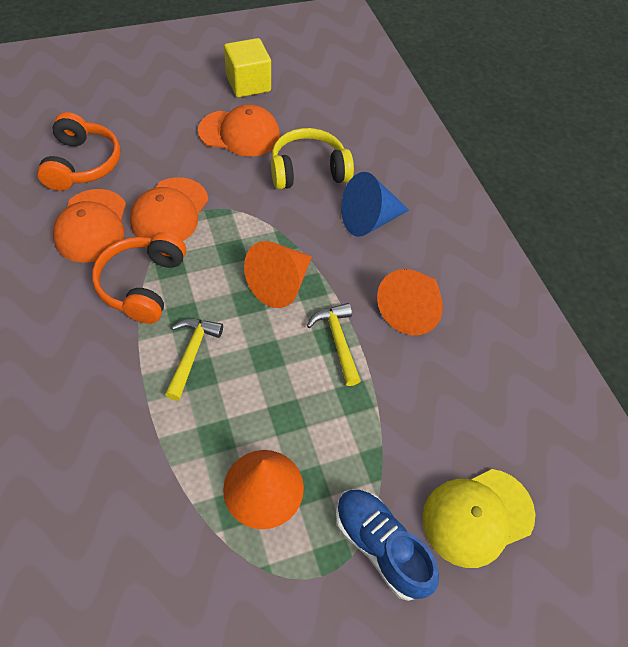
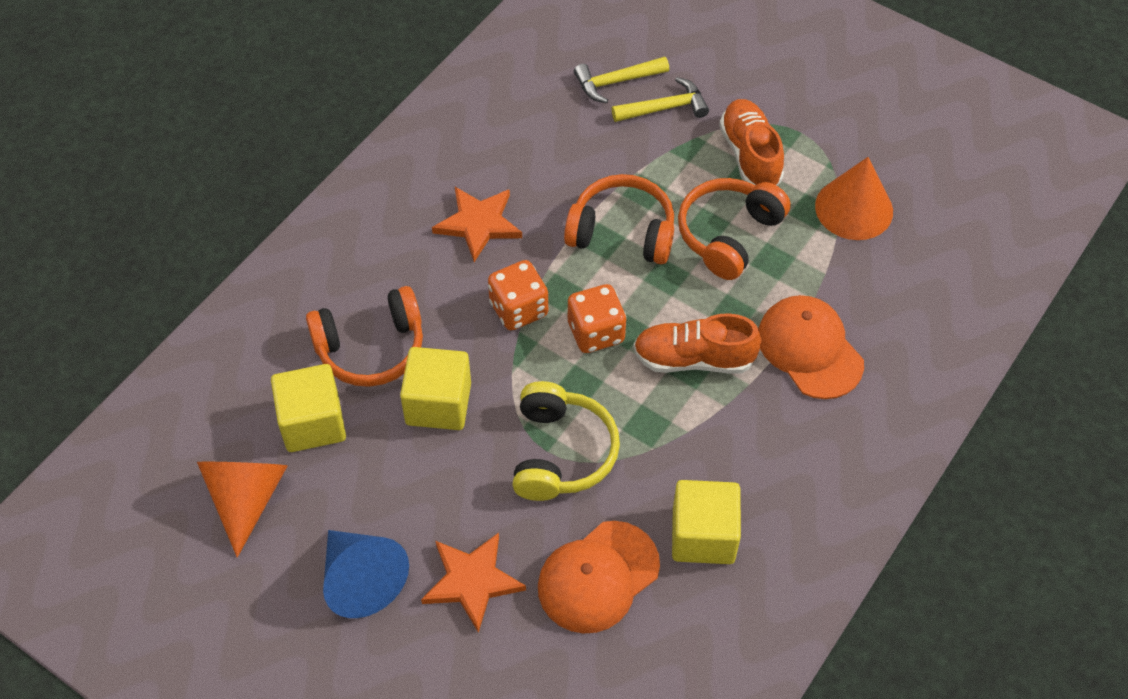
blue shoe: [336,489,439,601] = 1 -> none = 0
orange cap: [53,189,126,263] [130,177,208,241] [198,104,280,157] = 3 -> [538,521,660,634] [758,295,864,399] = 2
orange cone: [223,450,304,529] [244,241,312,308] [377,269,443,335] = 3 -> [197,462,288,558] [815,157,893,240] = 2
orange dice: none = 0 -> [488,260,548,330] [568,284,627,353] = 2
orange headphones: [37,112,120,191] [92,232,186,324] = 2 -> [306,286,423,387] [564,174,674,264] [678,178,791,280] = 3
orange shoe: none = 0 -> [633,313,762,374] [719,99,784,186] = 2
orange star: none = 0 -> [421,533,526,633] [432,187,522,262] = 2
yellow cap: [422,469,535,568] = 1 -> none = 0
yellow cube: [224,38,271,98] = 1 -> [271,364,346,452] [400,347,471,430] [672,480,741,564] = 3

